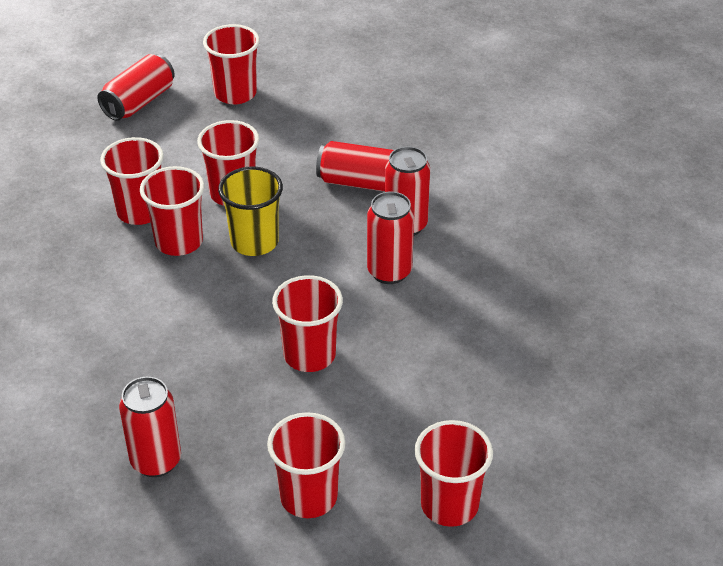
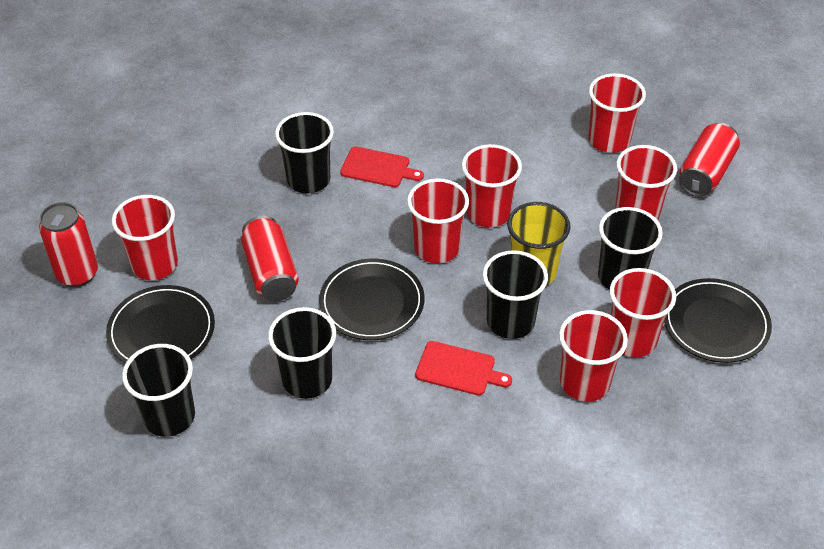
black cup: none = 0 -> [122,344,195,437] [268,307,336,399] [275,112,334,194] [483,250,548,339] [598,207,663,290] = 5
black plate: none = 0 -> [106,285,215,363] [319,259,425,340] [664,278,772,363] = 3
red can: [97,54,175,121] [119,377,181,477] [316,141,394,192] [367,192,414,284] [385,146,430,236] = 5 -> [39,202,98,287] [241,216,299,301] [679,123,740,197] = 3
red cutting board: none = 0 -> [340,146,424,187] [415,341,512,396] = 2

